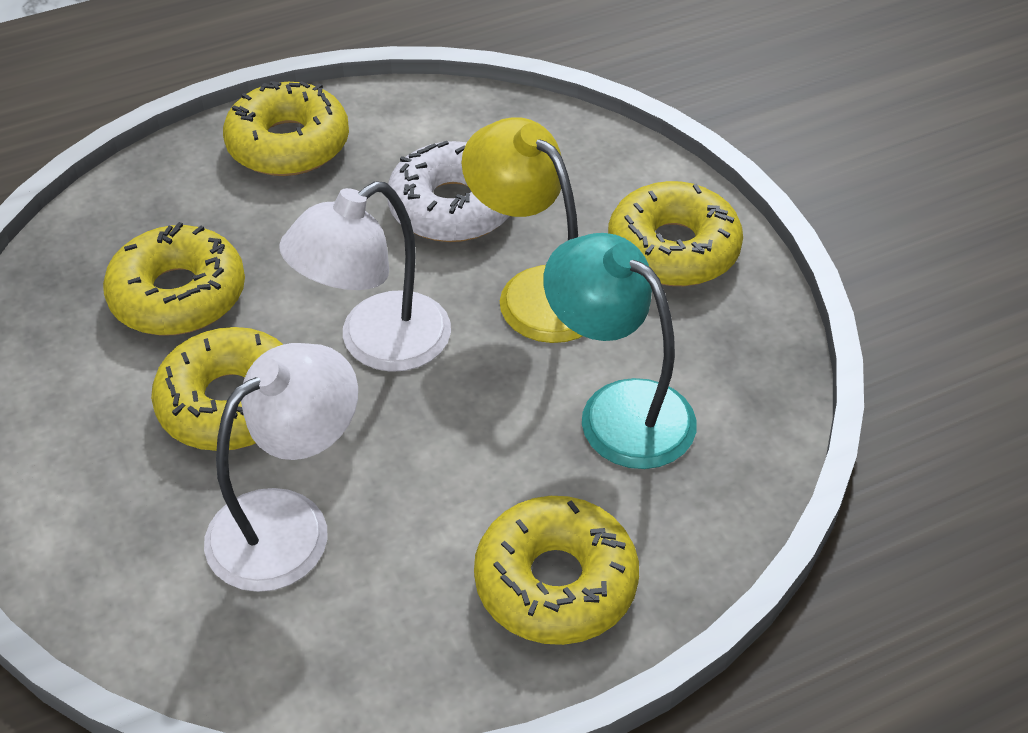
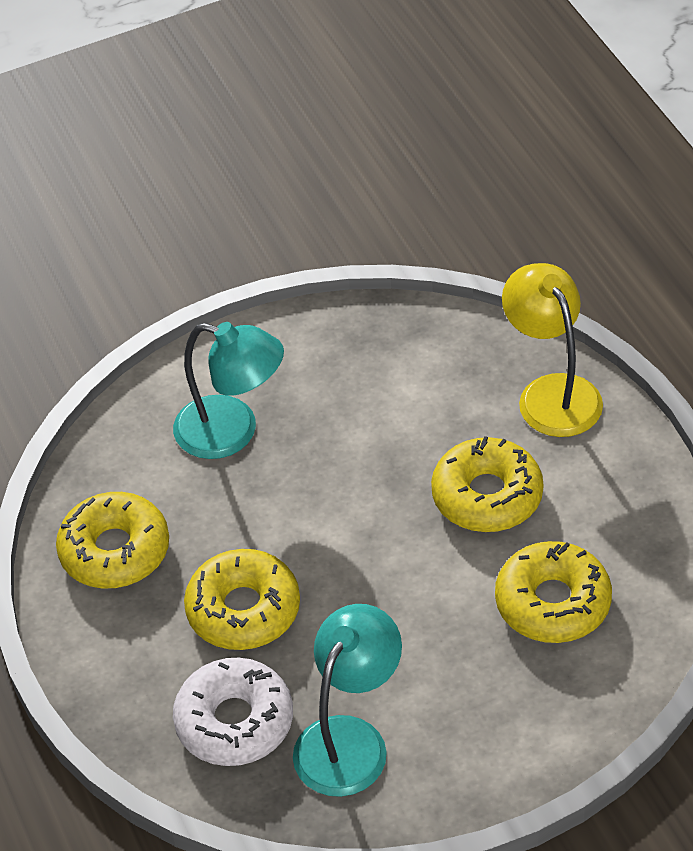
turquoise lamp: [543,233,697,469] = 1 -> [173,322,284,459] [293,604,402,797] = 2
white lamp: [204,343,358,592] [279,181,451,372] = 2 -> none = 0
yellow donut: [103,222,245,336] [151,327,283,451] [223,81,349,176] [474,496,639,645] [608,181,743,286] = 5 -> [56,492,169,588] [184,549,300,650] [431,436,544,532] [495,541,612,643] = 4

